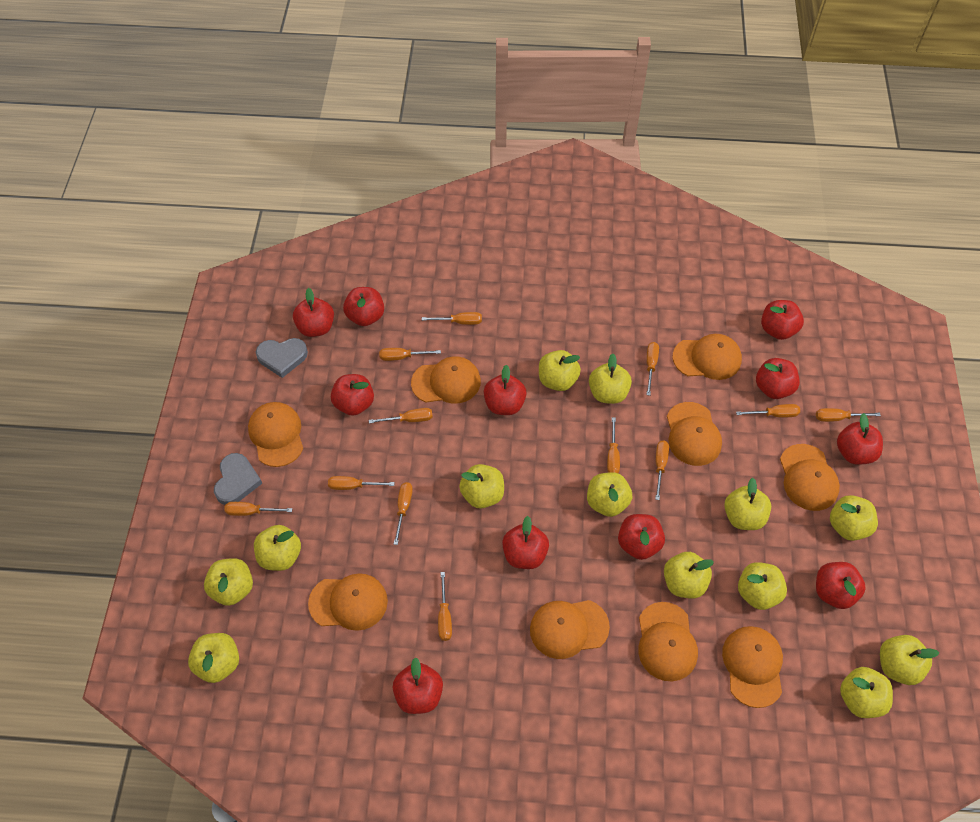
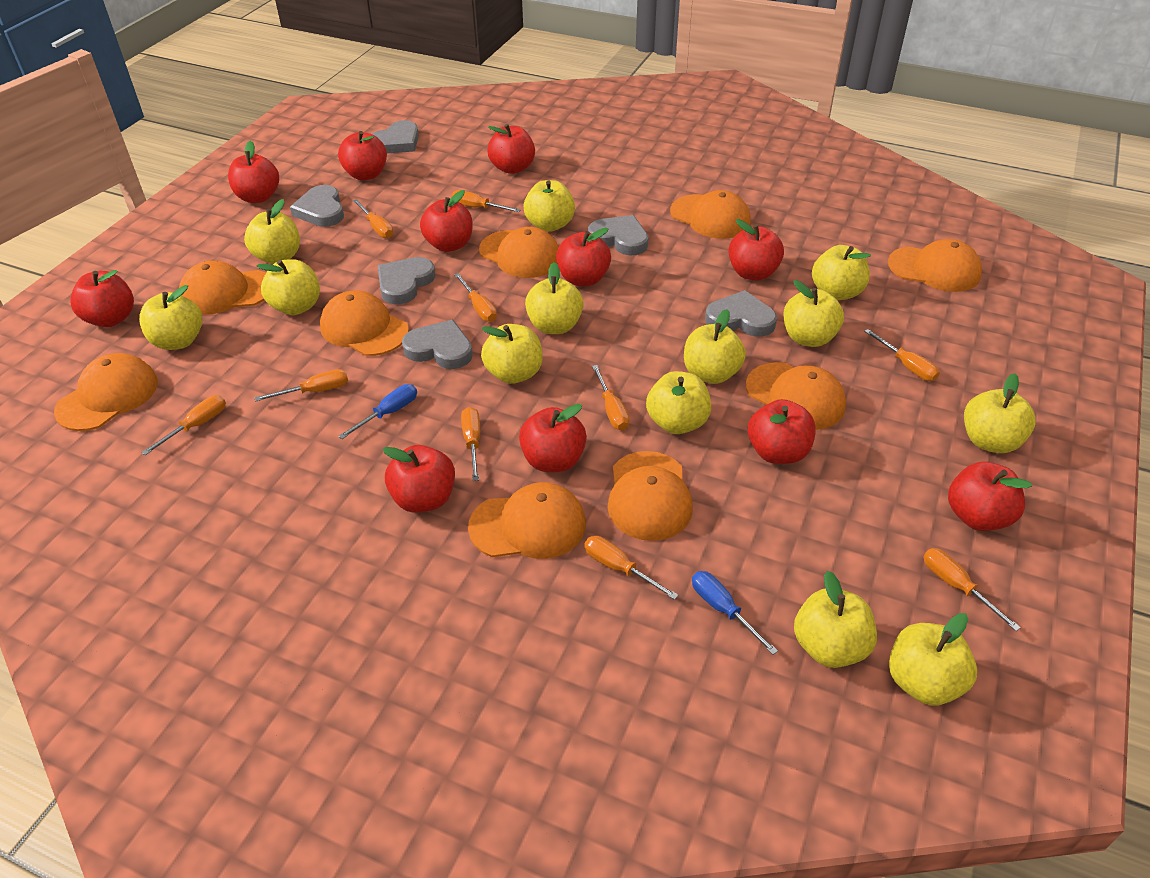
blue screwdriver: none = 0 -> [338,384,417,439] [692,571,778,655] = 2
grey heart: [214,453,262,505] [256,338,308,378] = 2 -> [290,185,344,227] [372,120,419,153] [378,257,435,305] [402,320,473,369] [588,215,648,256] [705,290,777,337] = 6
orange screwdriver: [224,502,292,516] [328,476,395,490] [369,408,433,423] [379,348,441,361] [394,482,413,545] [422,312,482,325] [438,572,452,641] [607,417,620,473] [646,342,659,396] [655,440,669,500] [736,404,800,417] [816,408,881,422] = 12 -> [141,395,226,455] [254,369,348,402] [353,199,393,238] [452,190,521,212] [454,273,497,322] [461,407,480,481] [584,536,678,600] [592,365,629,431] [864,329,940,381] [923,548,1021,631] = 10

